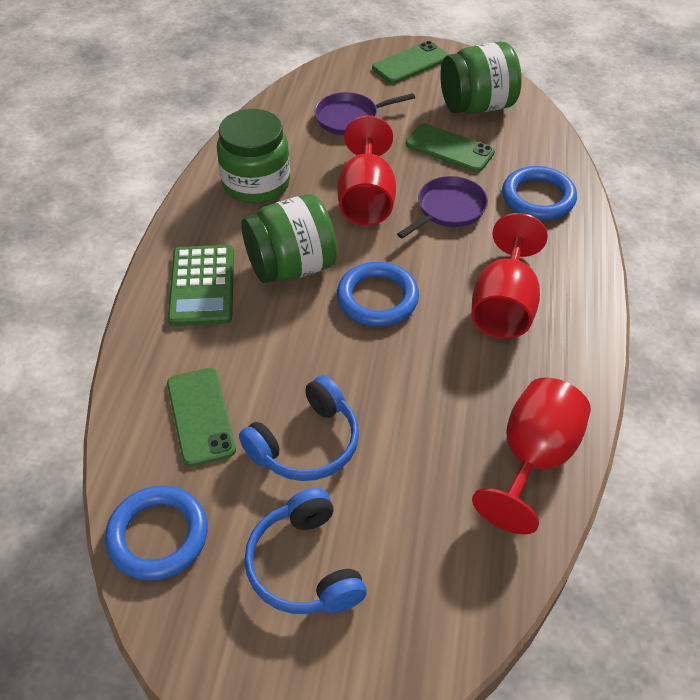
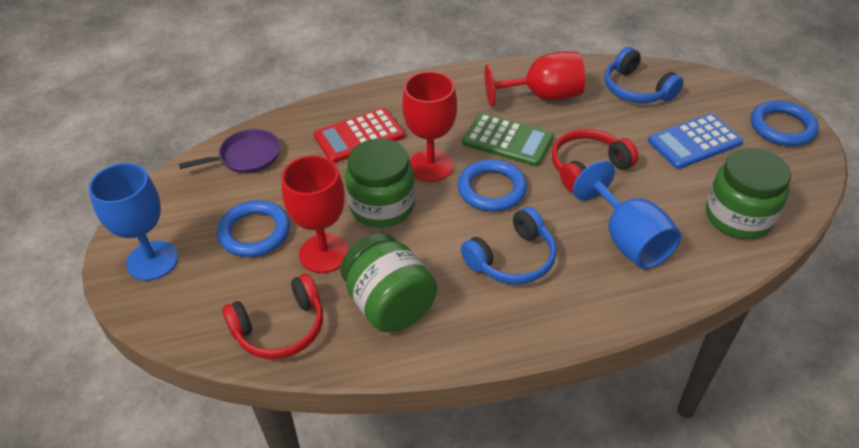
blue calculator: none = 0 -> [648,113,743,169] = 1
blue goblet: none = 0 -> [89,163,178,281] [573,161,681,269] = 2
green phone: [167,368,236,467] [372,41,449,84] [406,124,495,172] = 3 -> none = 0
purple pan: [314,92,415,135] [397,176,488,239] = 2 -> [179,129,280,173] = 1
red calculator: none = 0 -> [314,108,405,163] = 1
red headphones: none = 0 -> [222,274,323,359] [552,129,638,193] = 2

